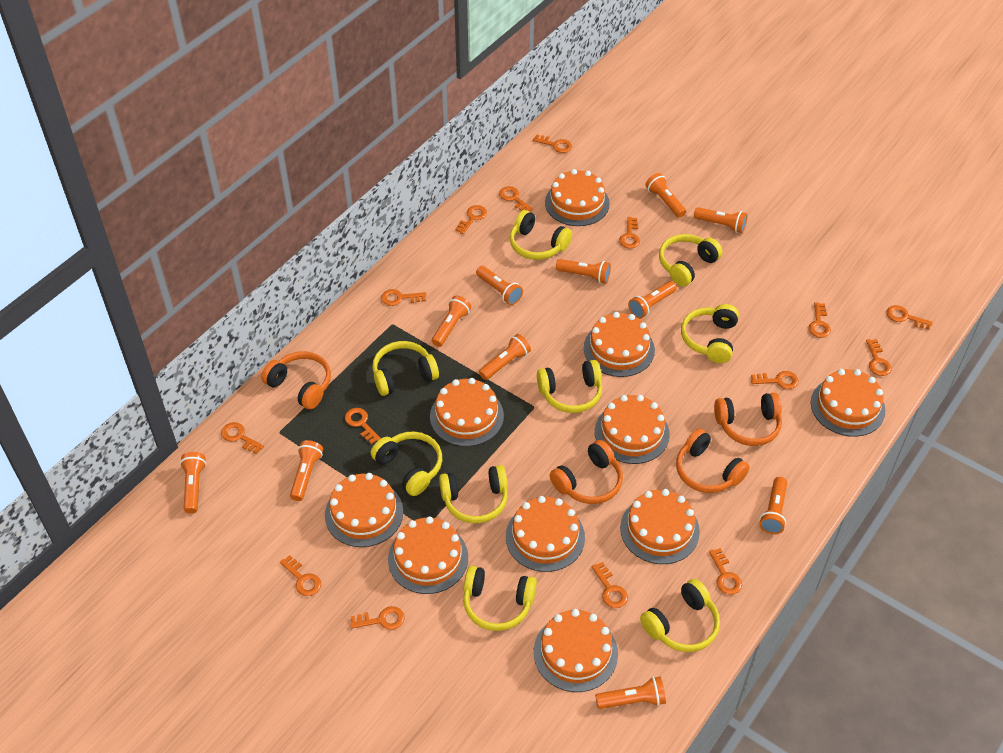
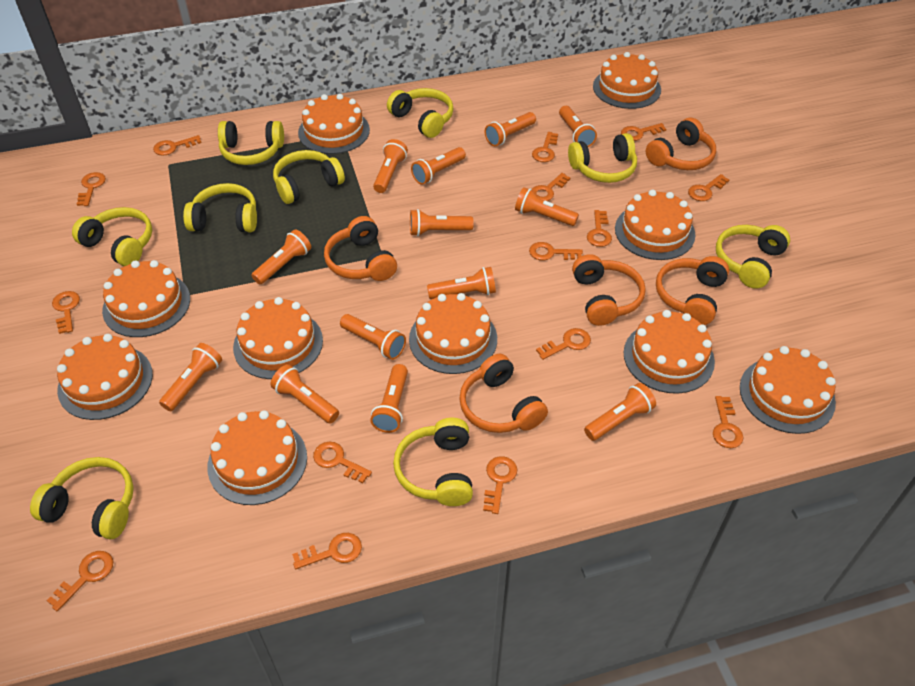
orange flashlight: [180,452,206,514] [290,440,323,501] [432,296,471,347] [476,266,523,305] [479,334,531,380] [556,259,611,284] [595,676,666,709] [628,281,677,319] [645,173,686,218] [694,207,748,233] [759,477,787,534] = 11 -> [159,343,222,411] [252,229,311,284] [270,364,339,423] [340,314,406,360] [370,364,408,433] [373,139,408,193] [410,209,474,236] [411,147,466,185] [427,267,496,299] [484,112,536,146] [515,187,579,226] [559,106,597,147] [584,383,656,441] = 13
orange headphones: [261,351,331,410] [550,440,623,504] [676,429,750,493] [714,393,782,446] = 4 -> [324,216,397,281] [459,354,548,433] [572,254,646,326] [646,118,716,170] [656,256,729,325] = 5

